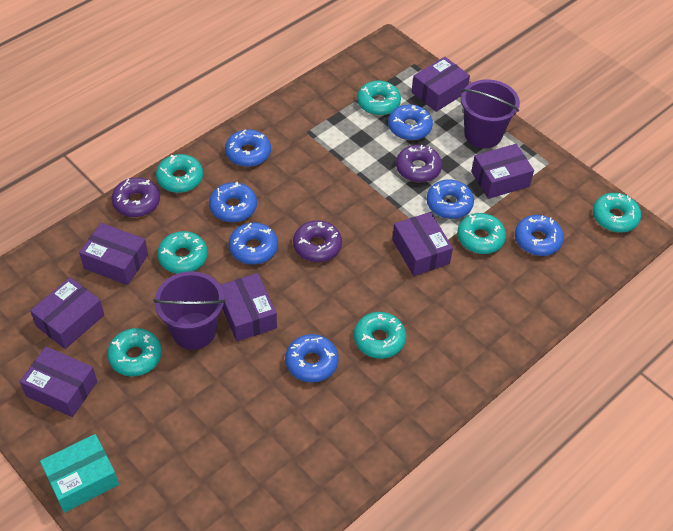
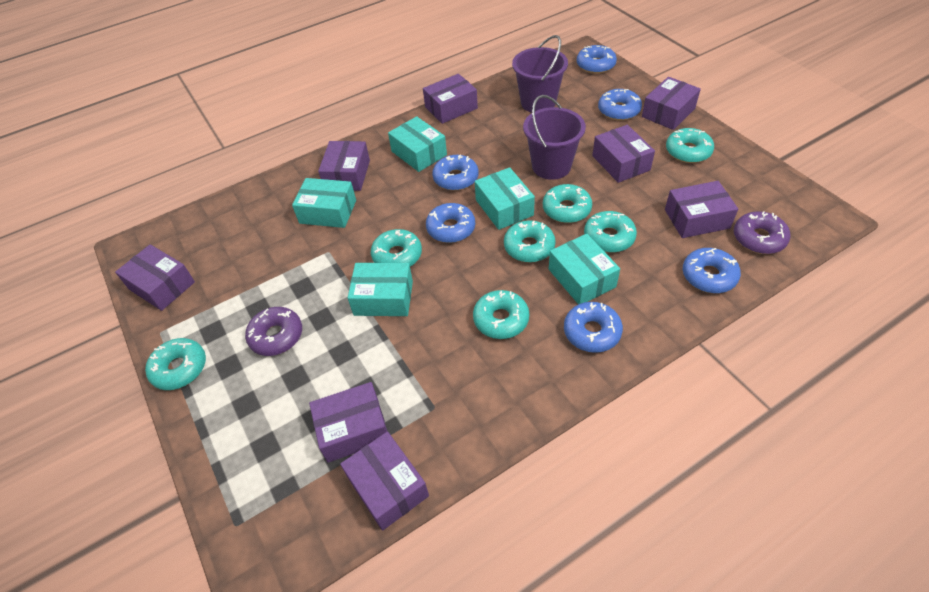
blue donut: [209,182,257,222] [225,129,271,167] [229,223,278,265] [285,334,339,382] [388,104,433,140] [427,180,474,219] [515,215,564,256] = 7 -> [426,203,475,243] [432,154,479,191] [564,302,623,353] [577,45,617,74] [598,89,642,120] [683,248,741,293] = 6
purple box: [20,346,97,417] [30,277,104,349] [79,223,148,285] [220,273,277,341] [392,212,453,276] [412,57,470,112] [471,144,534,199] = 7 -> [115,244,195,311] [309,382,388,463] [318,141,370,191] [340,432,429,531] [423,74,478,124] [592,125,655,183] [642,77,701,130] [665,181,738,238] = 8
purple donut: [112,177,160,217] [293,220,342,262] [396,145,442,183] = 3 -> [245,307,302,356] [734,211,791,254] = 2
turquoise box: [40,434,119,513] = 1 -> [292,178,356,228] [348,263,413,316] [388,116,447,172] [475,167,535,230] [549,234,620,304] = 5

